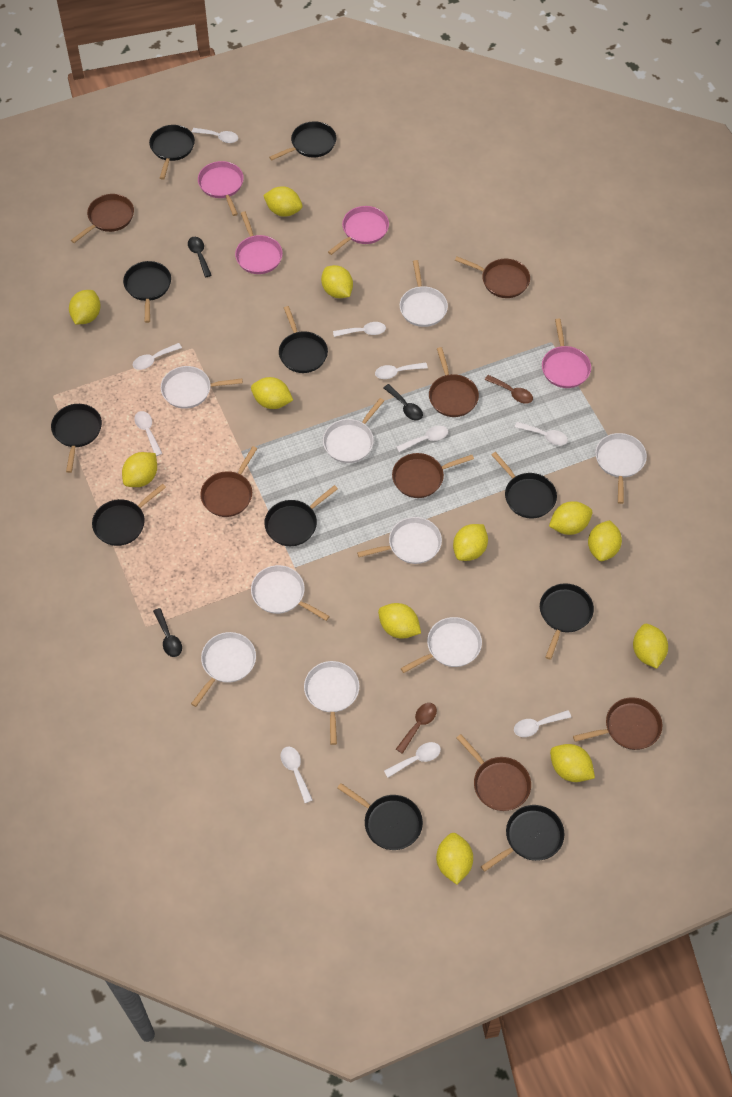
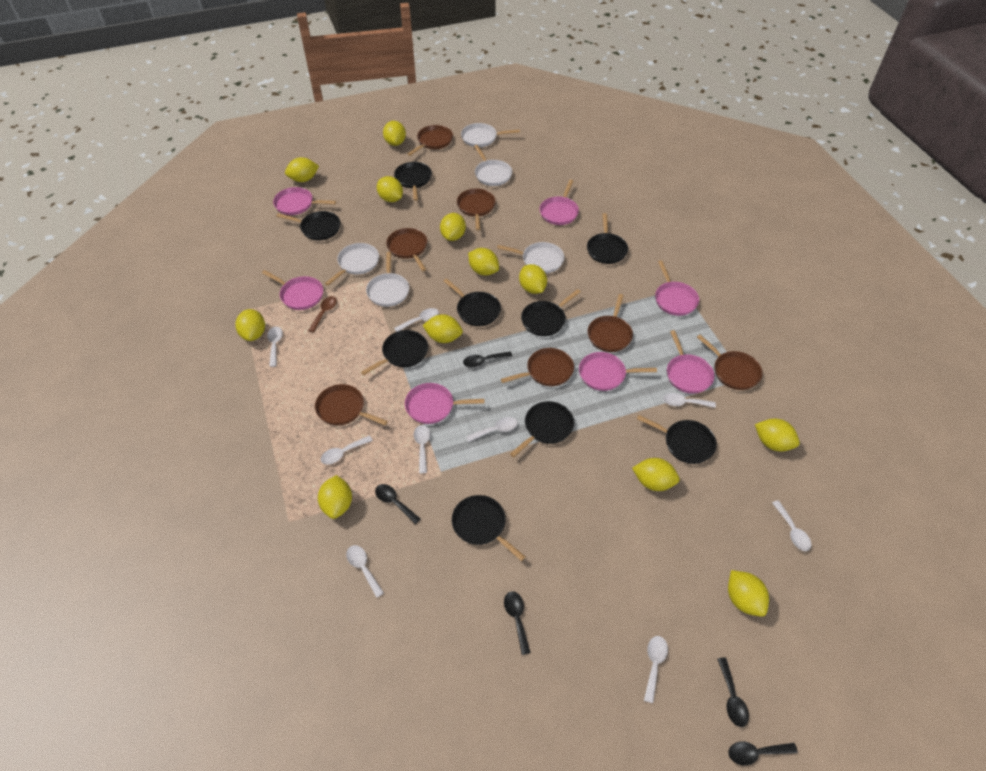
black pan: [51,404,102,473] [92,484,166,546] [123,261,171,323] [149,125,195,180] [264,485,338,546] [269,121,336,160] [279,306,328,373] [337,783,423,850] [481,805,565,872] [491,452,557,519] [540,583,594,660] = 11 -> [276,211,340,240] [361,330,428,376] [394,162,432,201] [444,278,501,326] [452,495,525,561] [510,401,574,457] [521,289,581,336] [587,213,628,264] [637,415,717,464] = 9
black spoon: [153,608,182,657] [188,237,211,277] [383,384,423,421] = 3 -> [375,484,421,524] [463,352,512,367] [504,591,531,655] [718,657,749,727] [728,742,798,766] = 5
brown spoon: [396,703,437,754] [484,375,533,404] = 2 -> [308,296,337,333] = 1
pink pan: [198,161,244,216] [235,211,283,274] [328,206,389,255] [542,319,591,388] = 4 -> [262,270,323,310] [273,187,336,215] [405,383,485,424] [539,179,579,225] [579,352,657,391] [655,261,699,316] [667,330,715,394] = 7
white pan: [161,366,243,409] [191,632,256,707] [251,565,330,621] [304,661,360,745] [323,398,384,463] [357,517,442,564] [400,260,448,327] [401,617,482,673] [595,433,647,504] = 9 -> [325,243,379,286] [366,252,409,307] [461,123,520,147] [474,145,512,186] [497,242,564,273] = 5
white spoon: [133,343,182,370] [134,411,162,456] [192,128,238,143] [281,746,313,803] [333,322,386,337] [375,362,428,379] [384,742,441,778] [396,426,448,452] [514,710,571,737] [515,422,568,445] = 10 -> [267,327,283,367] [321,435,373,464] [346,545,384,598] [394,308,439,332] [414,425,430,473] [466,417,518,442] [644,636,668,703] [663,393,716,408] [772,500,811,551] = 9

